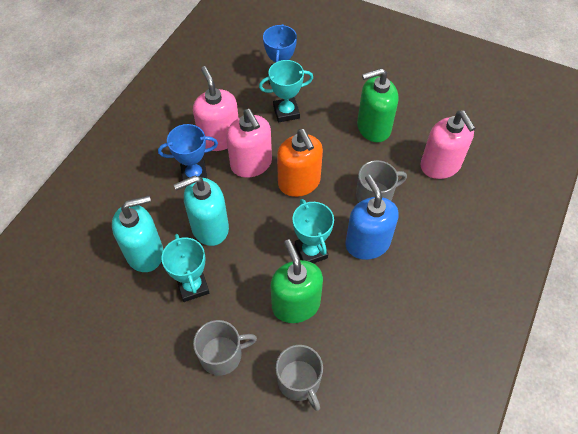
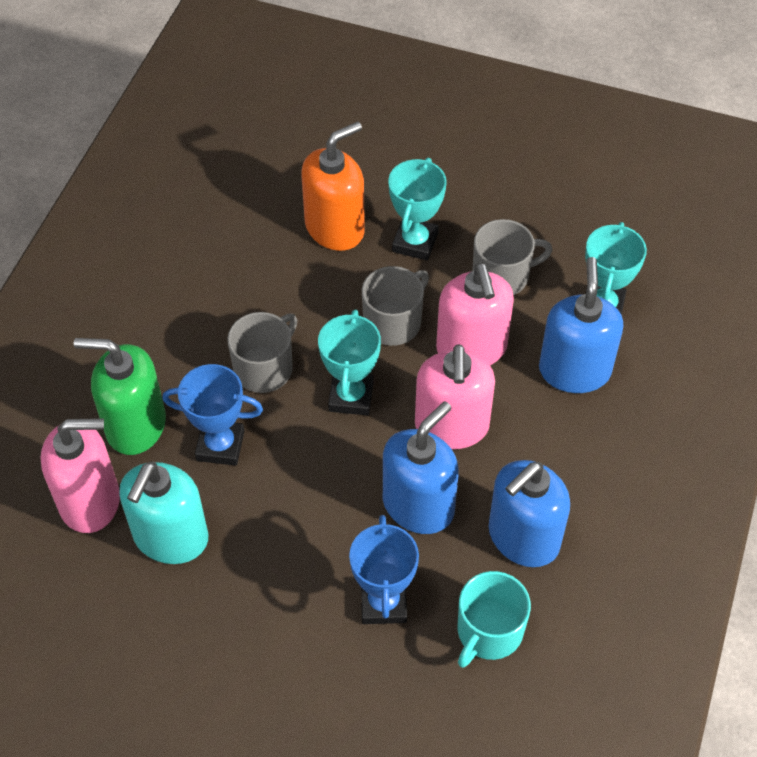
blue soap dispenser: [345,175,399,260] = 1 -> [383,401,459,534] [489,460,570,567] [539,257,623,393] = 3
green soap dispenser: [271,239,323,323] [357,68,398,142] = 2 -> [74,338,166,455] = 1
turquoise mug: none = 0 -> [458,571,531,668] = 1
turquoise soap dispenser: [112,196,163,272] [173,176,229,246] = 2 -> [119,461,208,564] = 1

